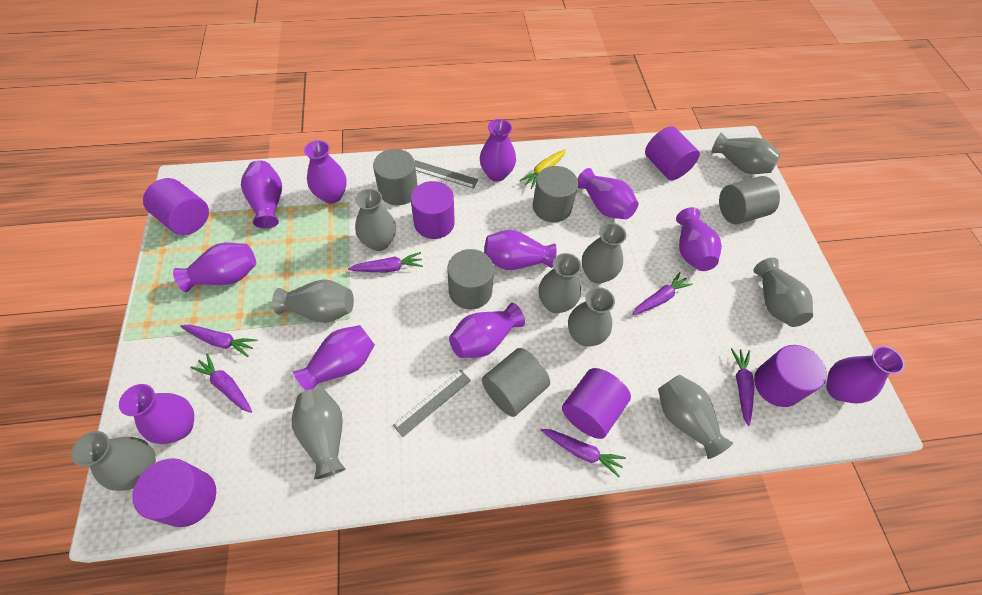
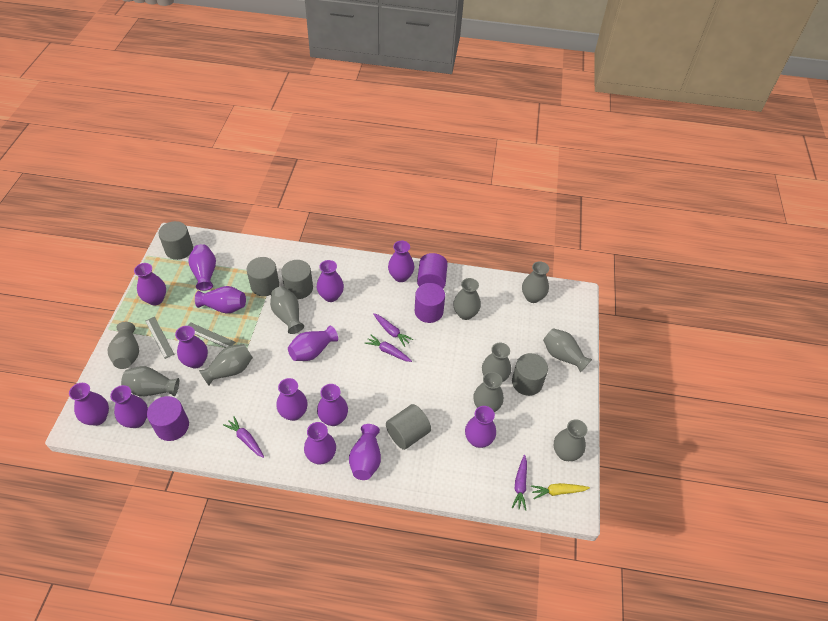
purple carrot: [180,324,257,357] [190,353,252,413] [348,252,423,272] [541,429,626,477] [632,272,693,315] [731,348,754,426] = 6 -> [223,416,264,458] [365,335,412,362] [373,314,413,347] [512,455,527,511] = 4
purple cylinder: [132,458,216,527] [143,178,209,235] [411,181,455,239] [562,368,631,439] [645,126,700,180] [754,345,827,407] = 6 -> [147,396,189,441] [415,283,445,323] [417,253,448,288] = 3
purple vase: [119,384,194,444] [173,242,256,292] [241,160,282,229] [293,325,375,391] [304,140,347,204] [449,303,525,358] [480,119,516,181] [484,230,557,270] [577,168,638,219] [676,207,722,271] [826,346,905,403] = 11 -> [69,383,109,426] [110,385,148,428] [134,263,166,305] [175,326,208,368] [188,244,216,291] [195,286,246,314] [276,378,308,421] [288,326,338,361] [304,422,336,465] [317,260,344,302] [317,384,348,426] [349,424,381,480] [388,241,414,282] [465,406,496,448] = 14

